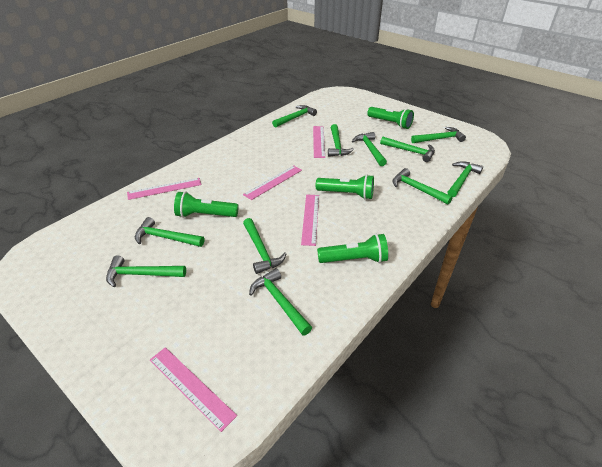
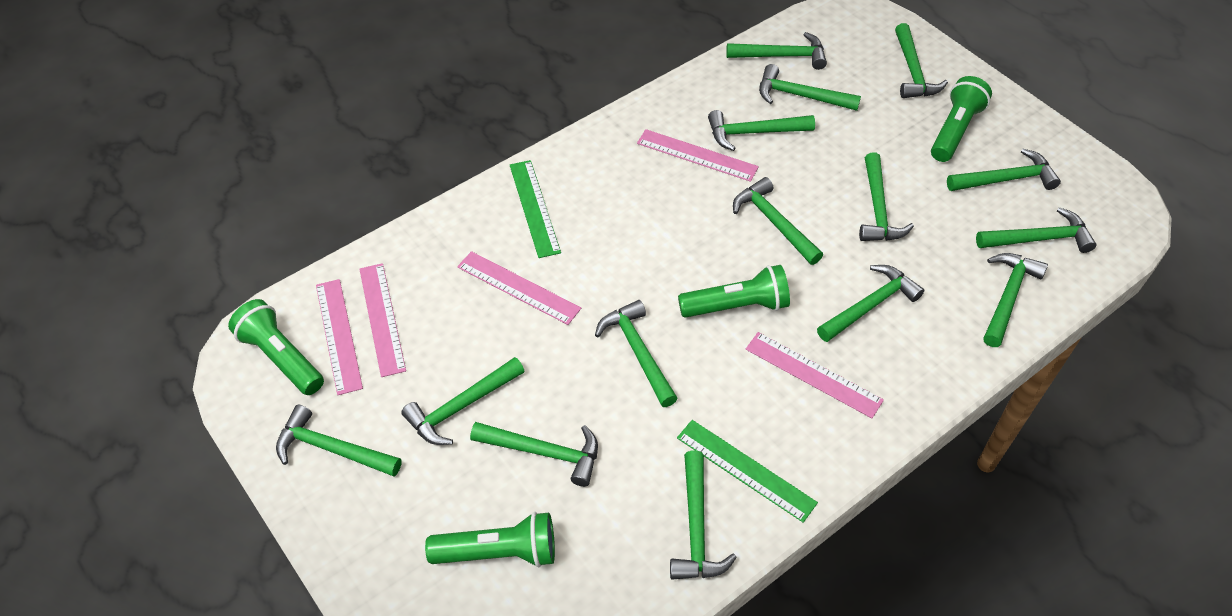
green hammer: [106,255,186,287] [135,217,204,247] [243,218,286,274] [249,268,312,335] [272,105,317,128] [328,124,354,157] [352,132,387,166] [380,137,435,162] [392,168,453,204] [411,127,466,143] [448,161,483,197] = 11 -> [276,405,402,477] [401,357,524,445] [470,422,598,487] [595,300,678,407] [670,450,737,580] [708,110,815,151] [726,32,827,70] [733,177,823,265] [759,64,861,111] [817,265,924,342] [859,153,914,241] [895,23,948,98] [947,149,1061,191] [976,207,1096,253] [984,253,1048,347] = 15
green ruler: none = 0 -> [510,160,561,258] [677,420,818,523] = 2

